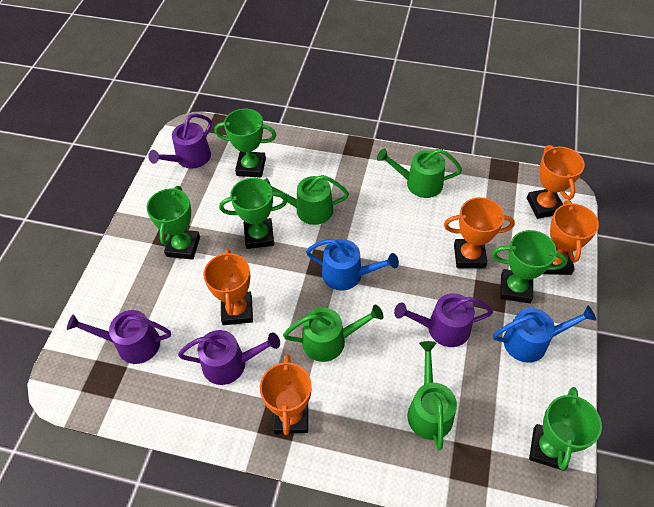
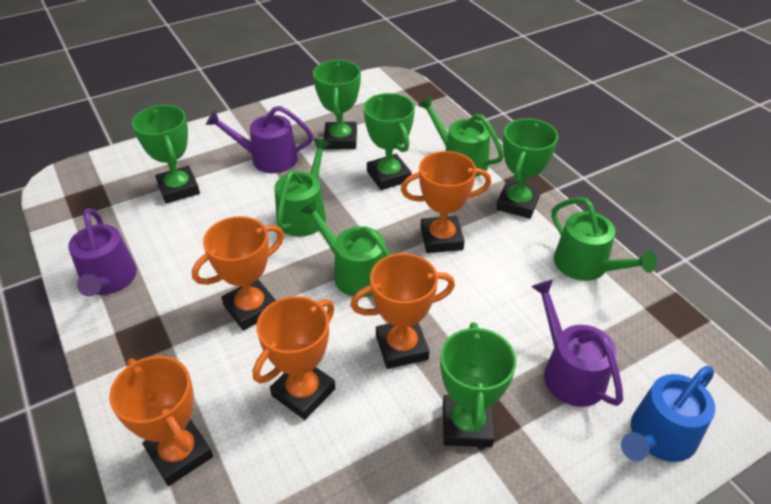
blue watering can: [306,239,399,291] [493,306,596,363] = 2 -> [621,366,715,462] = 1
purple watering can: [67,310,171,364] [148,113,212,168] [178,330,280,385] [394,293,493,347] = 4 -> [68,208,137,296] [206,106,313,173] [531,280,623,407] = 3

